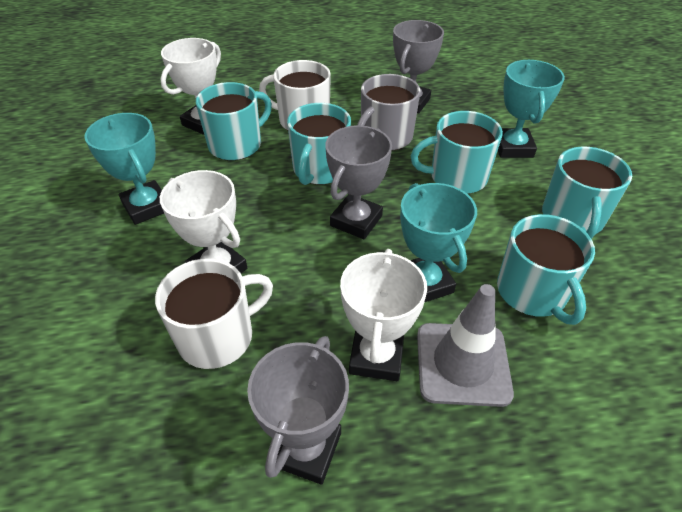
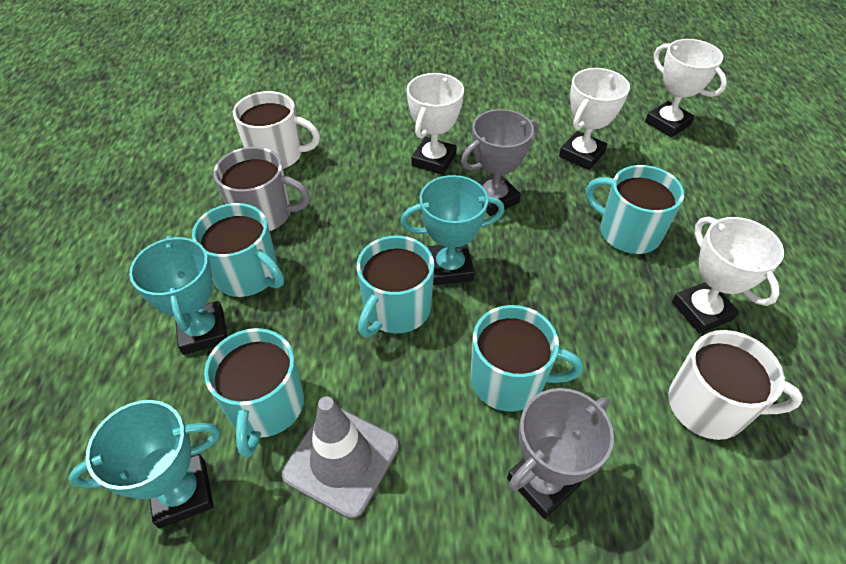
grey trophy: [247,336,349,485] [325,125,392,239] [393,20,444,113] = 3 -> [461,109,539,216] [507,388,614,519] = 2
white trophy: [160,38,221,135] [160,170,247,273] [340,249,427,381] = 3 -> [407,73,464,175] [559,68,630,170] [645,39,727,137] [672,216,784,334] = 4

